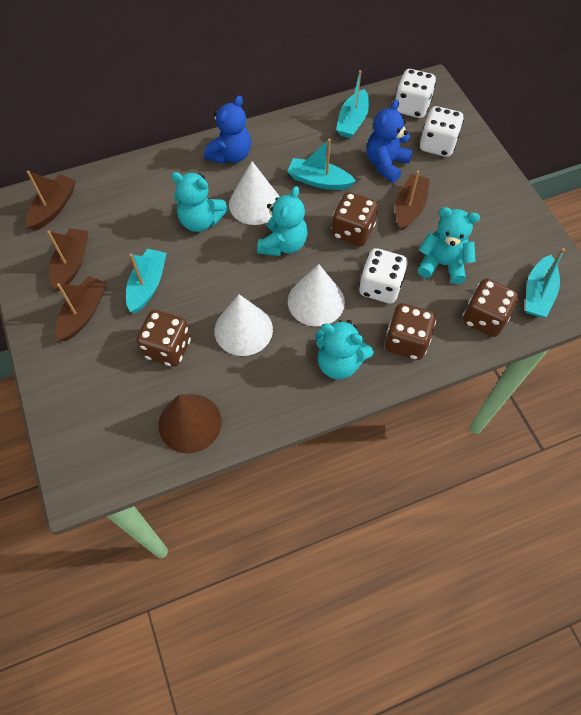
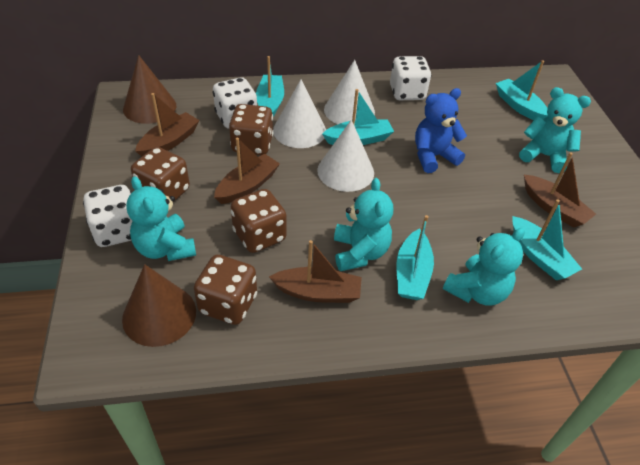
blue teddy bear: [204,95,251,164] [367,99,413,183] = 2 -> [415,88,467,173] = 1
brown cone: [159,394,222,453] = 1 -> [122,264,196,347] [123,55,176,124] = 2
turquoise boat: [126,249,167,313] [287,139,356,190] [336,70,369,139] [525,248,565,317] = 4 -> [256,56,284,117] [322,89,394,145] [396,215,434,300] [496,60,548,120] [513,199,582,280] = 5

